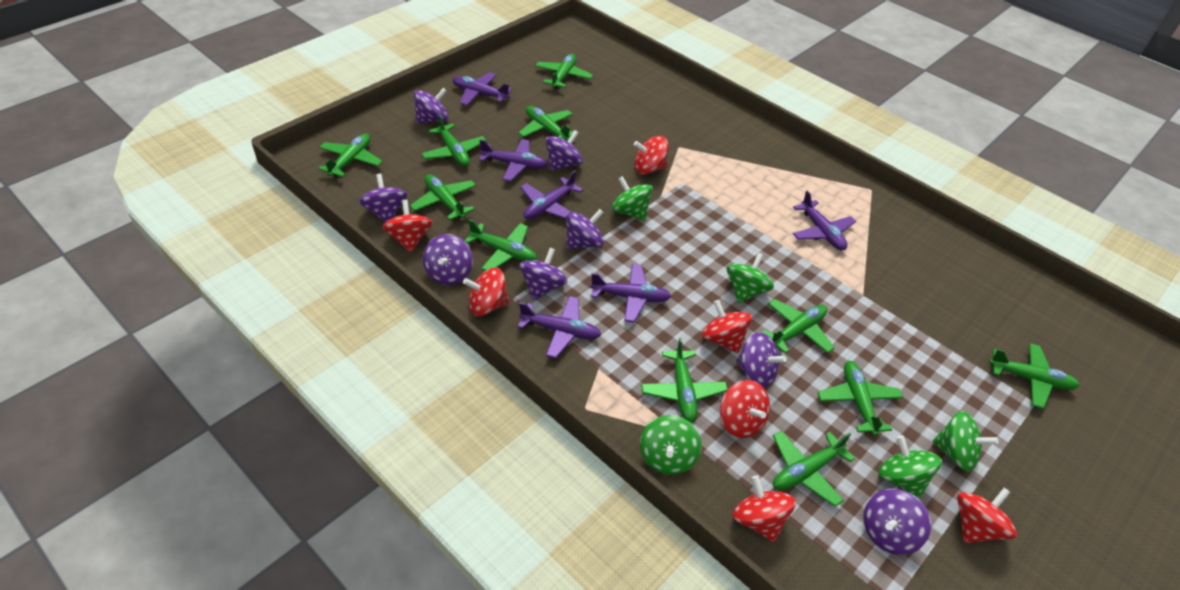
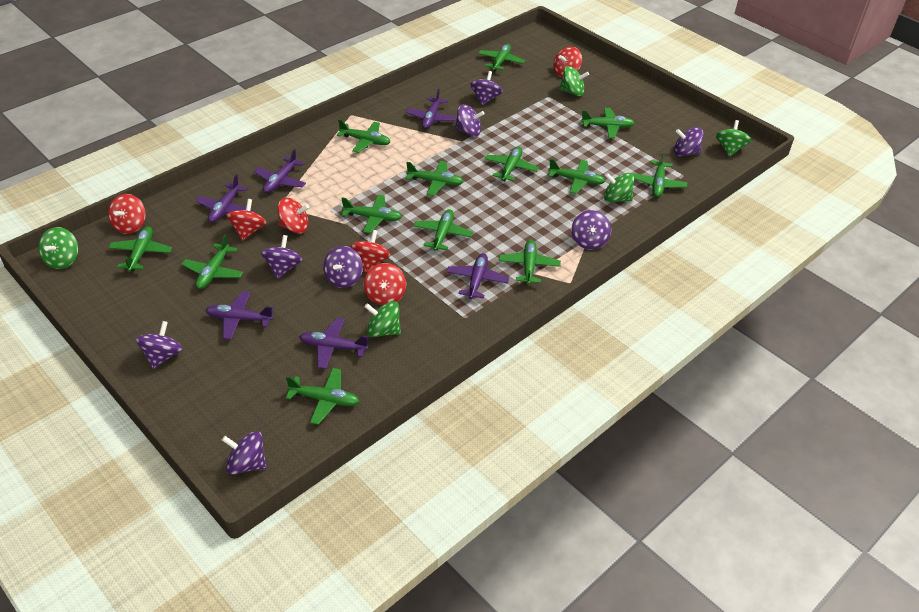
green plane: [318,134,383,177] [410,174,476,221] [421,114,486,166] [465,219,537,271] [518,106,574,141] [535,54,593,89] [641,337,728,422] [761,299,835,354] [773,431,855,507] [817,361,903,436] [989,343,1080,409] = 11 -> [108,226,172,272] [182,235,243,289] [286,368,360,425] [337,119,390,153] [341,195,402,233] [406,161,464,196] [414,209,473,251] [478,44,525,72] [485,146,539,181] [499,239,561,285] [548,159,605,194] [581,108,635,138] [632,151,687,197] = 13
red spinning top: [382,200,433,252] [463,268,510,316] [634,136,668,174] [702,300,752,353] [720,380,770,438] [733,475,796,542] [957,488,1017,543] = 7 -> [108,194,146,234] [226,199,267,241] [278,198,309,233] [350,230,390,273] [364,263,406,305] [553,47,582,77] = 6

